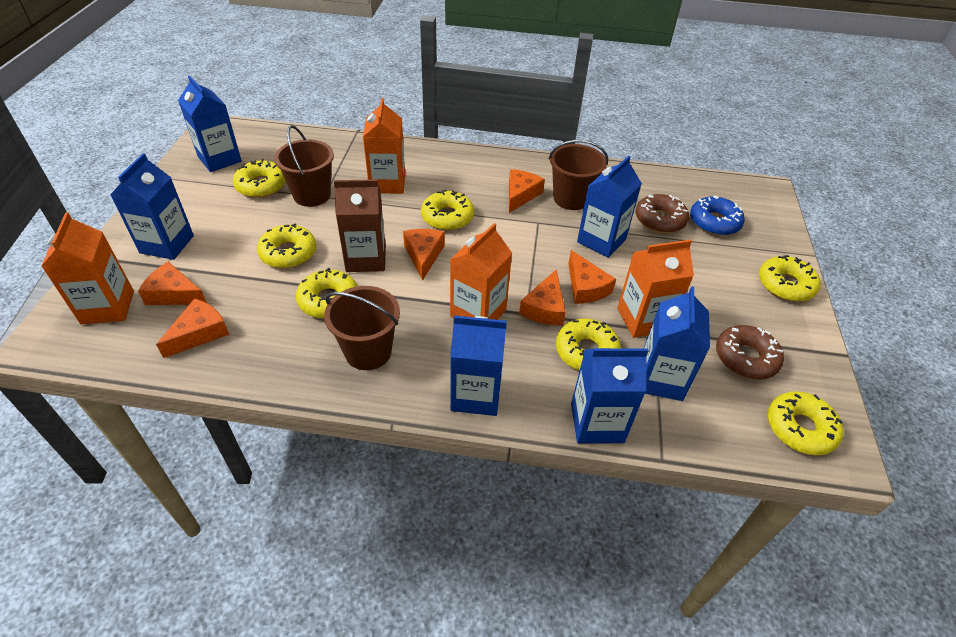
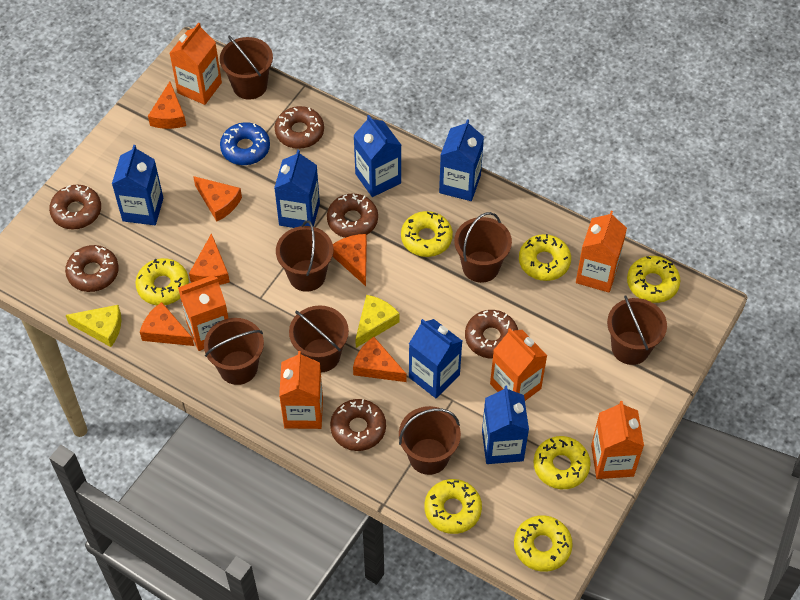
brown bucket: [274,125,334,207] [324,286,400,370] [549,140,608,210] = 3 -> [204,318,264,385] [220,36,273,100] [276,220,333,292] [289,305,349,372] [399,406,461,475] [454,212,512,283] [607,295,667,365] = 7
brown carton: [334,179,386,272] = 1 -> none = 0
brown donut: [635,194,689,233] [716,325,784,379] = 2 -> [49,185,101,229] [65,245,119,292] [275,106,324,149] [327,193,378,238] [330,399,386,451] [465,310,518,359] = 6
orange carton: [41,212,134,325] [363,98,405,194] [450,223,512,320] [617,239,694,338] = 4 -> [170,22,222,105] [178,275,228,351] [279,351,323,429] [490,328,548,401] [576,211,627,292] [591,401,644,479] = 6
yellow cheese: none = 0 -> [66,305,121,347] [355,295,400,348] = 2

